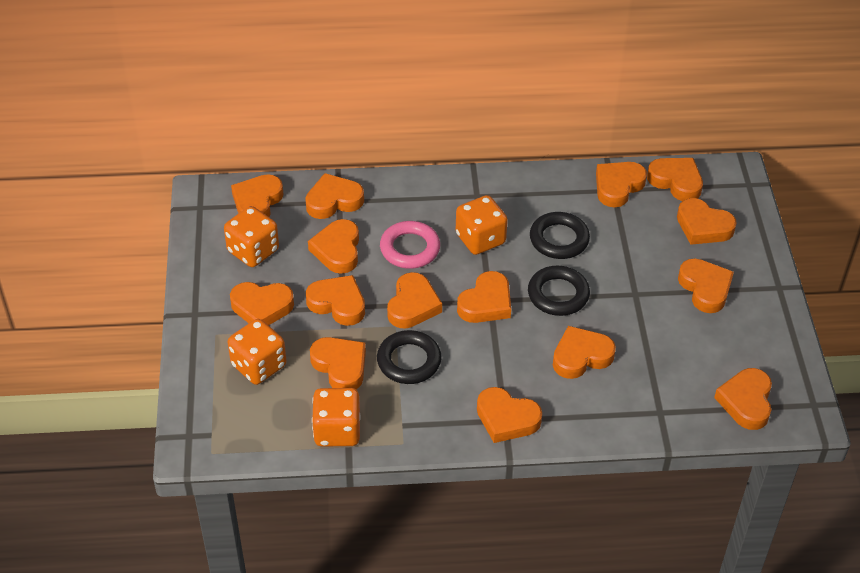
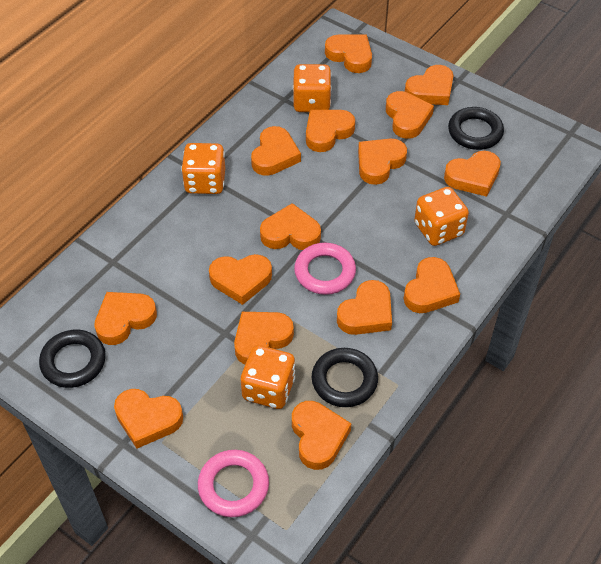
pink ring: [380,221,440,269] = 1 -> [198,450,269,517] [294,243,356,295] = 2

